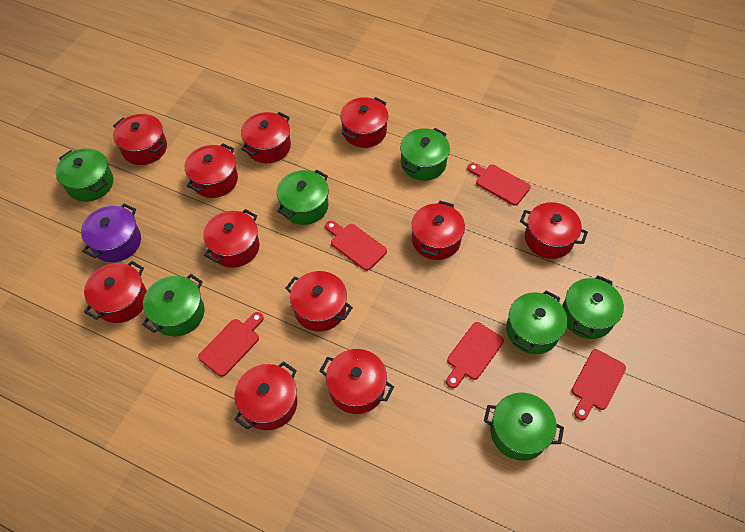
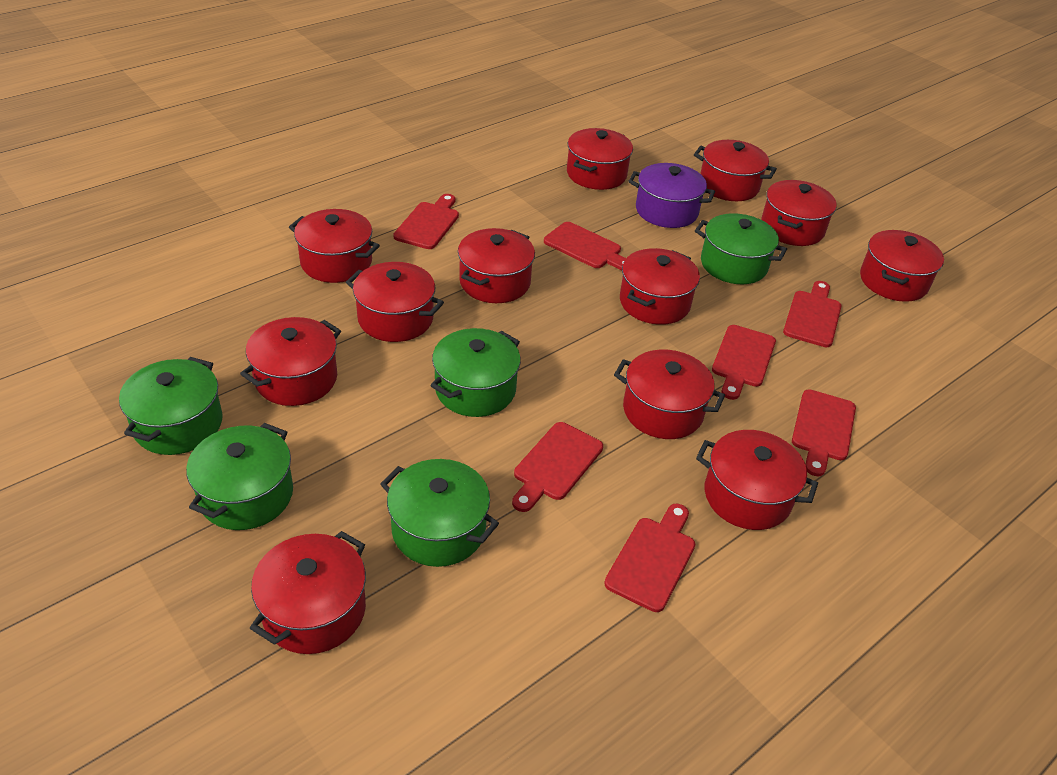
green pot: [56,148,113,202] [142,274,205,336] [277,170,329,225] [400,128,450,181] [484,393,564,461] [506,290,567,354] [562,275,624,339] = 7 -> [119,357,223,455] [186,423,293,530] [380,459,499,567] [430,328,521,417] [695,213,787,284] = 5
red cutting board: [198,312,264,377] [325,221,387,271] [446,322,504,388] [467,163,531,206] [571,349,626,420] = 5 -> [393,194,459,249] [512,422,603,512] [544,222,626,270] [604,504,695,612] [712,325,776,400] [783,281,842,347] [792,389,856,476] = 7
red pot: [84,261,147,323] [113,114,167,165] [185,143,238,198] [203,209,259,268] [234,361,297,430] [241,112,291,163] [285,271,353,332] [320,349,394,414] [340,97,388,148] [411,201,465,260] [520,202,588,259] = 11 -> [240,317,341,406] [250,531,366,654] [289,209,380,283] [346,262,444,342] [458,228,535,303] [567,128,633,190] [614,350,725,439] [620,248,700,325] [694,140,777,201] [696,430,818,530] [761,180,837,246] [860,230,944,302] = 12

